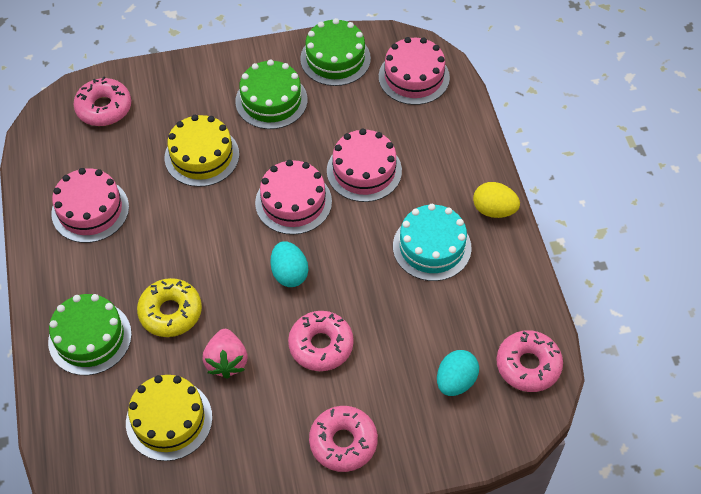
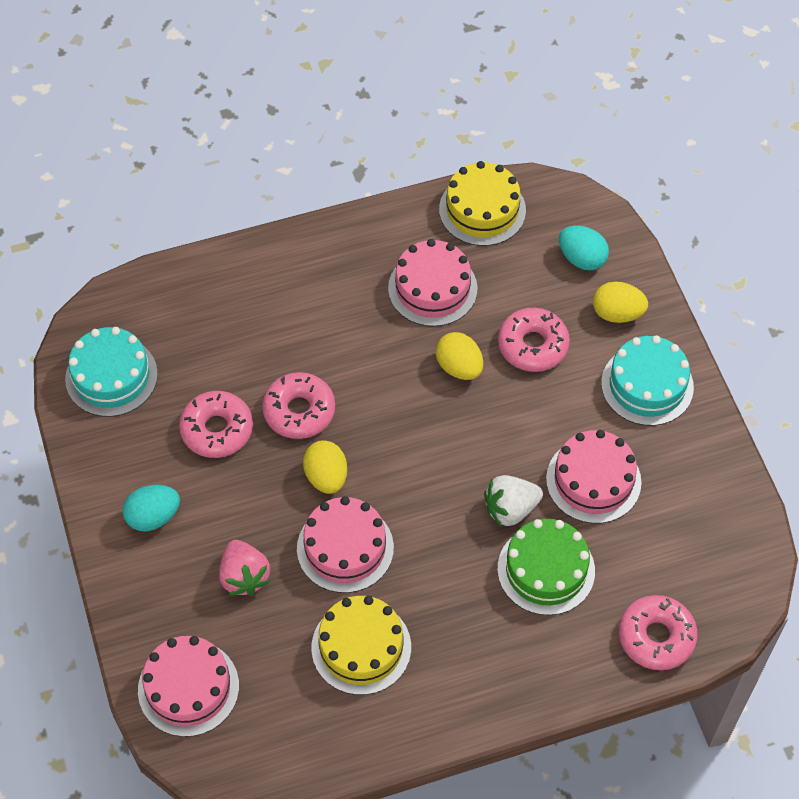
green cake: [48,294,132,375] [235,59,308,129] [300,18,371,86] = 3 -> [497,519,595,615] = 1
turquoise cake: [393,204,472,281] = 1 -> [65,327,158,417] [601,335,694,426] = 2
white strawberry: none = 0 -> [484,475,543,527] = 1
yellow donut: [137,278,202,337] = 1 -> none = 0
yellow egg: [473,182,520,218] = 1 -> [303,440,347,494] [436,332,483,380] [593,282,648,323] = 3

